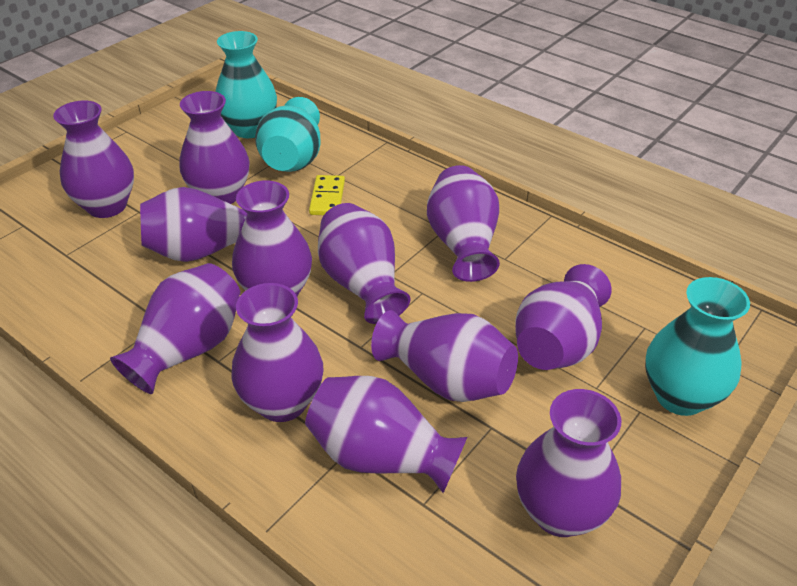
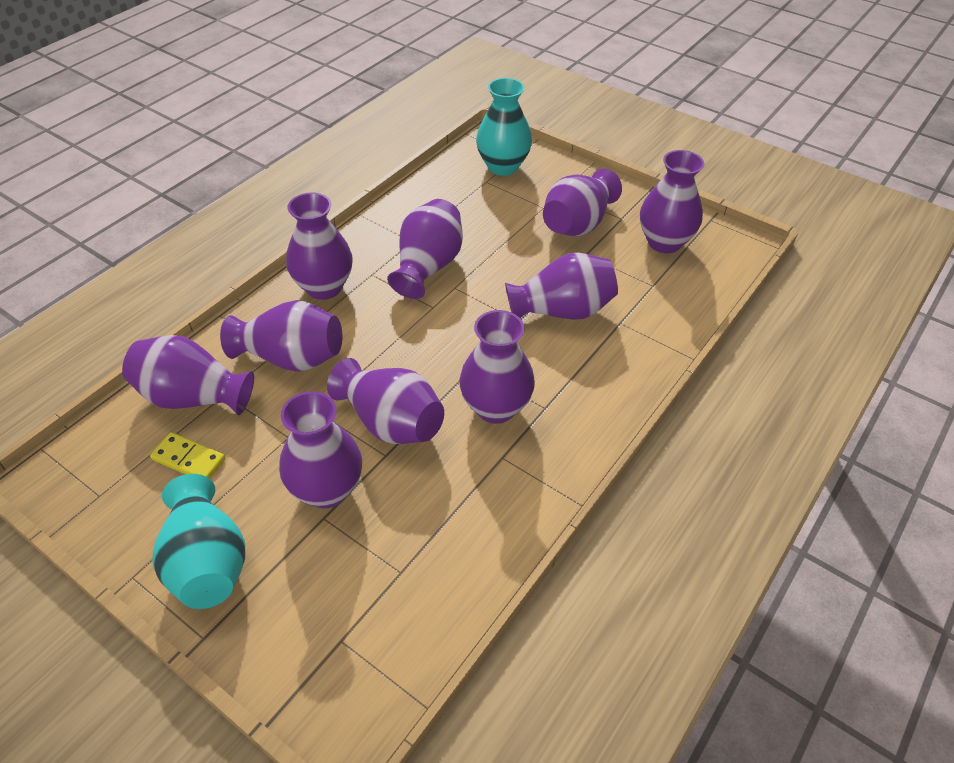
purple vase: [53,100,134,218] [110,263,240,394] [140,187,248,262] [180,91,250,204] [231,283,324,422] [232,181,312,296] [305,376,467,493] [318,203,411,324] [371,310,518,402] [427,165,500,282] [515,264,612,370] [516,389,621,537] = 12 -> [122,335,254,415] [220,300,342,372] [279,391,362,509] [286,192,353,300] [327,358,444,444] [387,199,463,299] [459,310,535,424] [505,253,618,320] [543,169,622,236] [640,150,704,253] = 10
turquoise vase: [215,31,277,138] [255,97,320,172] [645,277,750,416] = 3 -> [152,474,245,609] [476,78,532,176] = 2

